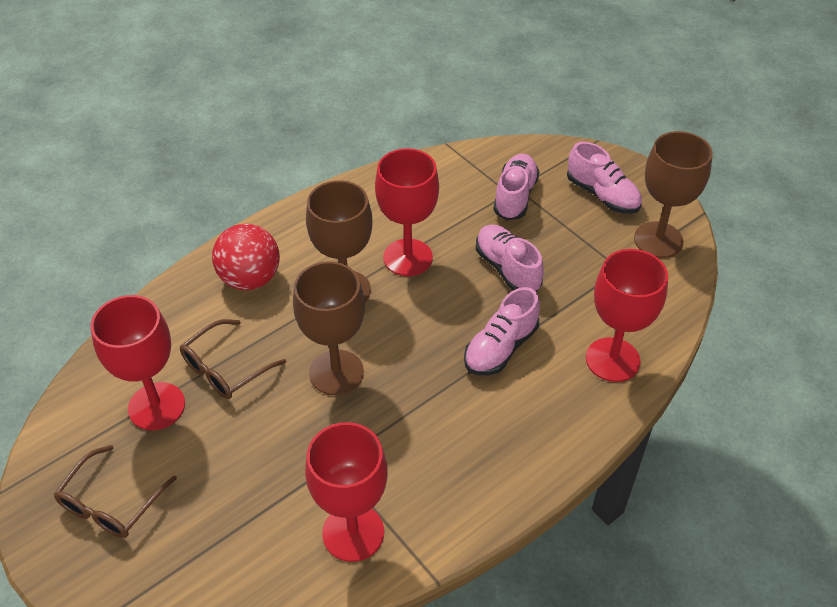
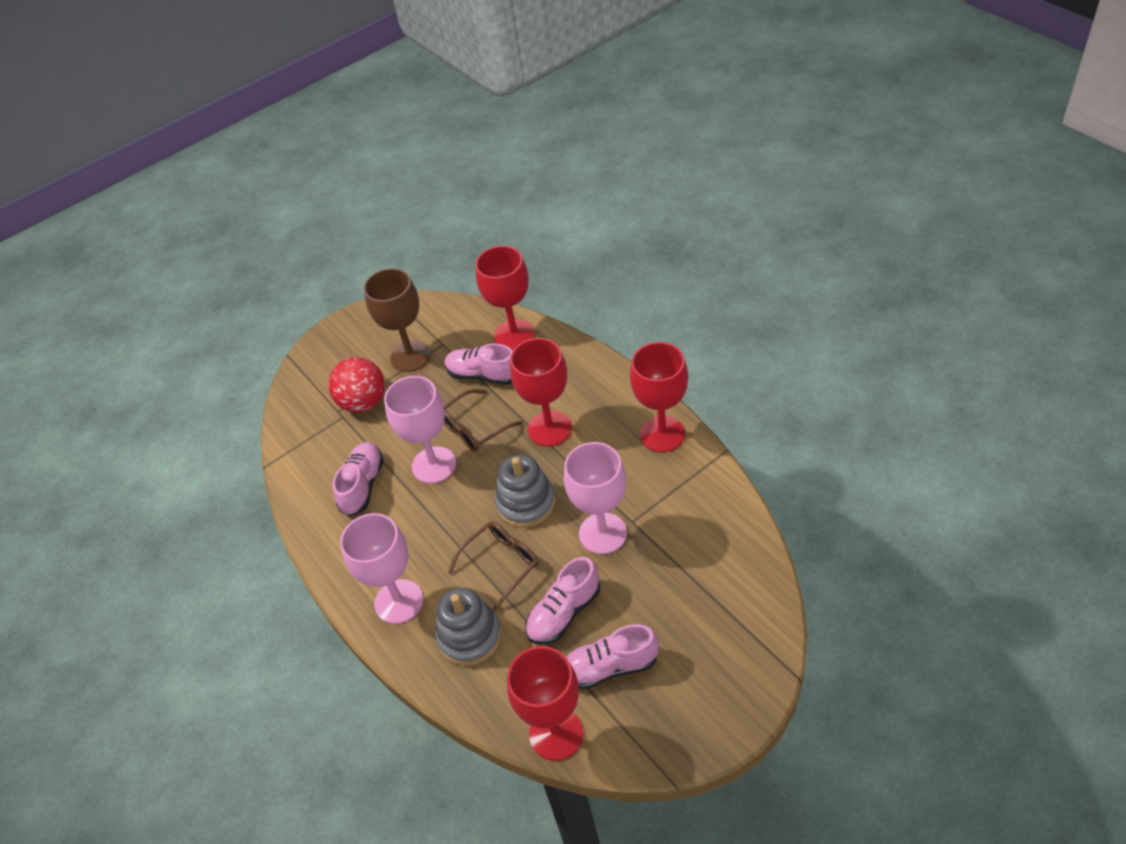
brown goblet: [293,261,365,395] [306,180,372,302] [634,131,713,258] = 3 -> [364,268,431,372] = 1
grey stacking toy: none = 0 -> [435,588,502,665] [495,455,555,527] = 2
pink goblet: none = 0 -> [340,513,423,624] [384,376,456,484] [564,442,627,554] = 3

